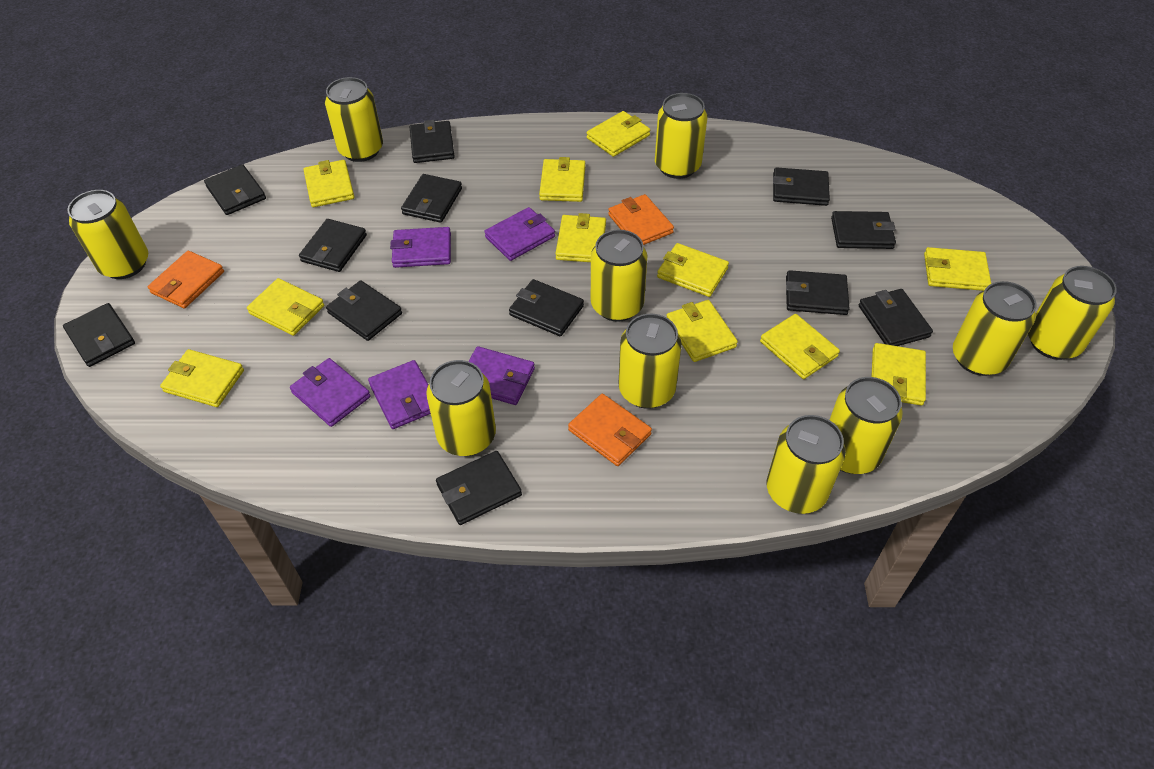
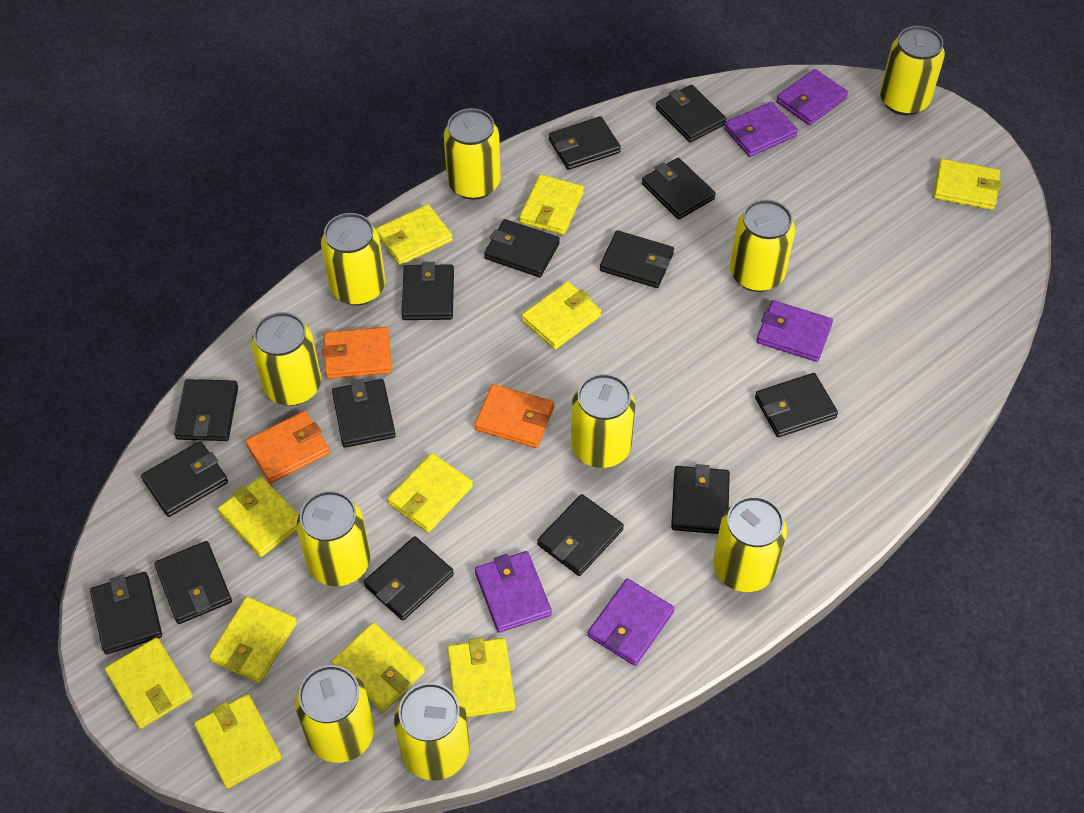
black wallet: [63,303,135,367] [204,164,266,215] [299,219,367,272] [326,280,402,341] [401,174,462,223] [410,120,455,163] [436,451,522,525] [509,279,584,336] [773,167,830,206] [786,270,850,315] [831,211,896,249] [859,289,933,346] = 12 -> [90,572,162,655] [141,441,228,517] [154,541,232,624] [174,379,238,441] [332,379,396,448] [364,536,454,621] [401,262,454,320] [484,219,560,277] [537,494,624,576] [549,116,621,170] [600,230,674,288] [642,158,716,220] [656,85,726,142] [671,464,730,534] [755,373,838,437] = 15

